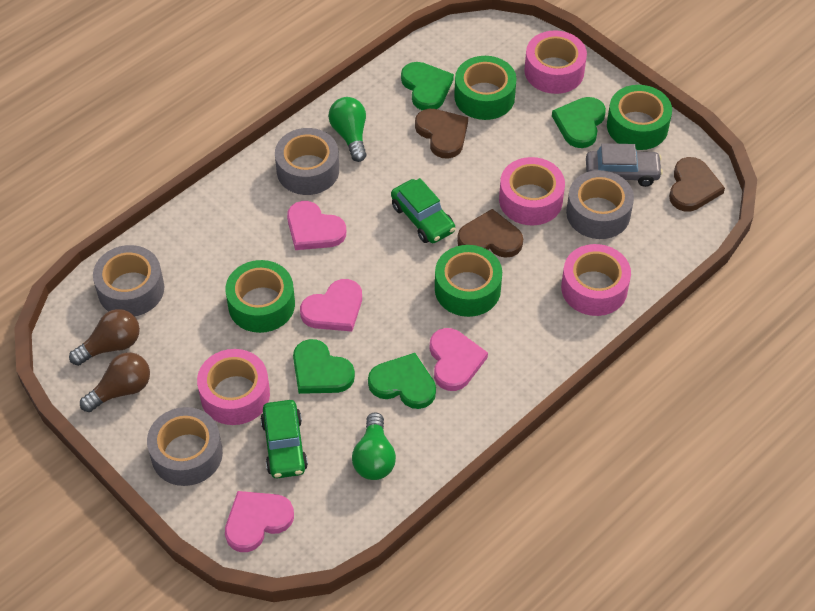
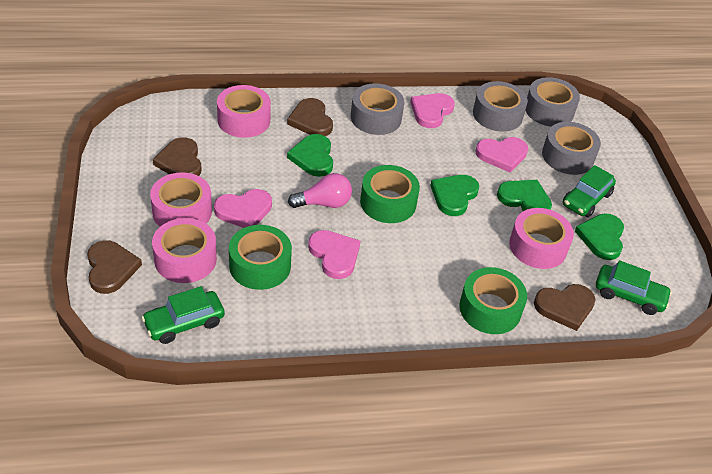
brown heart: [415,109,468,158] [457,209,523,258] [669,157,725,212] = 3 -> [87,240,142,294] [153,137,202,176] [287,98,333,136] [534,284,596,331] = 4
brown light bulb: [69,309,140,366] [80,352,150,412] = 2 -> none = 0
green car: [260,400,308,478] [391,178,456,243] = 2 -> [141,286,225,344] [563,165,616,217] [596,260,672,315] = 3
green light bulb: [328,97,367,162] [352,412,396,480] = 2 -> none = 0
green tape: [226,260,295,333] [435,245,502,317] [454,56,517,120] [607,85,672,150] = 4 -> [229,225,292,290] [360,165,420,223] [459,267,527,334] = 3
grey car: [586,143,663,187] = 1 -> none = 0
pink light bulb: none = 0 -> [288,173,352,208] = 1

